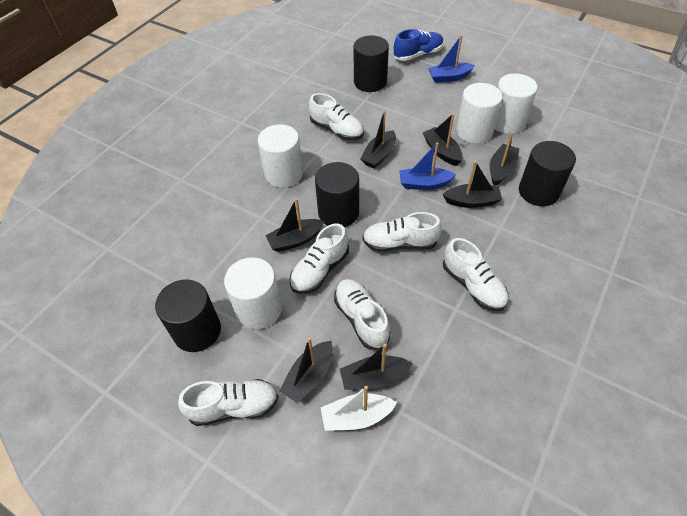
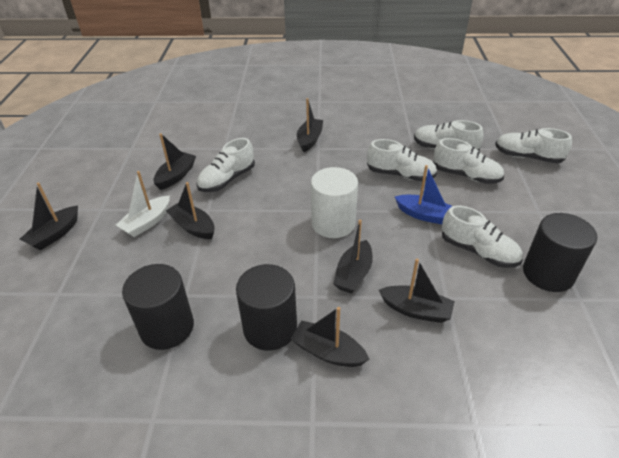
black cylinder: [155,280,221,352] [315,162,359,227] [353,35,389,92] [519,141,576,206] = 4 -> [122,264,194,350] [236,264,297,351] [523,213,597,292] = 3
blue boat: [399,143,456,190] [428,35,475,83] = 2 -> [395,165,452,224] = 1
blue shoe: [394,29,444,61] = 1 -> none = 0
white cylinder: [224,257,282,329] [258,124,303,188] [456,83,503,144] [495,73,538,134] = 4 -> [311,167,358,238] = 1

